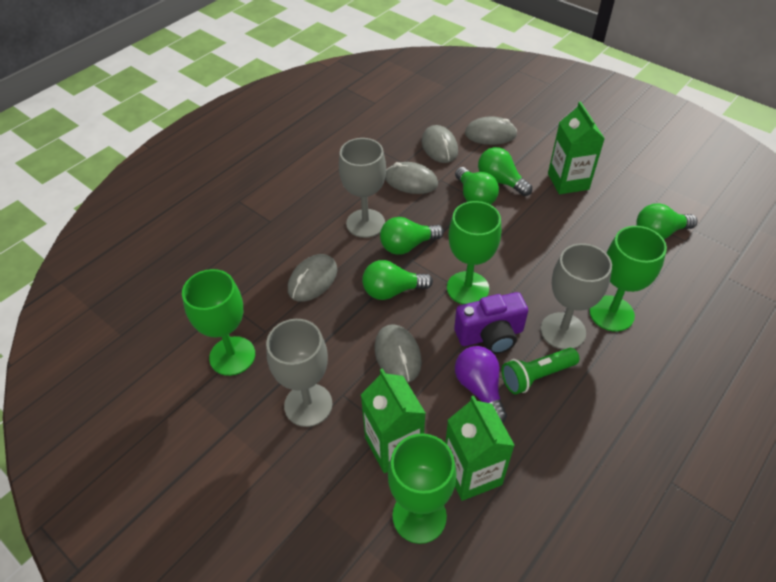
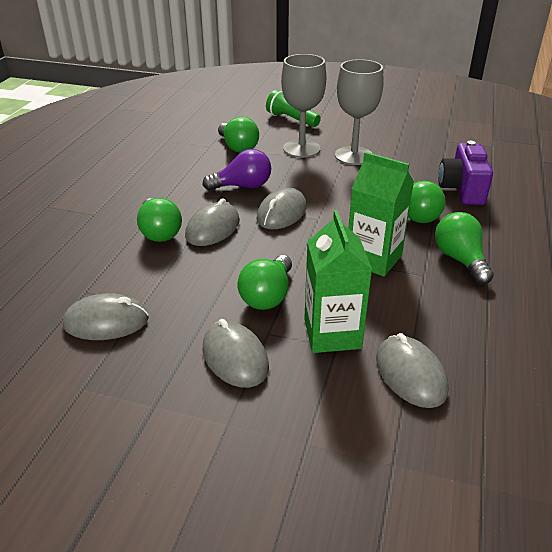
green carton: [361,368,426,473] [445,396,515,501] [548,101,605,194] = 3 -> [304,210,372,353] [348,152,414,277] = 2
green goblet: [182,269,255,376] [388,433,456,544] [447,201,501,304] [589,226,667,332] = 4 -> none = 0
grey goblet: [266,319,333,427] [339,138,386,238] [541,243,612,350] = 3 -> [281,54,326,158] [335,59,384,165] = 2

